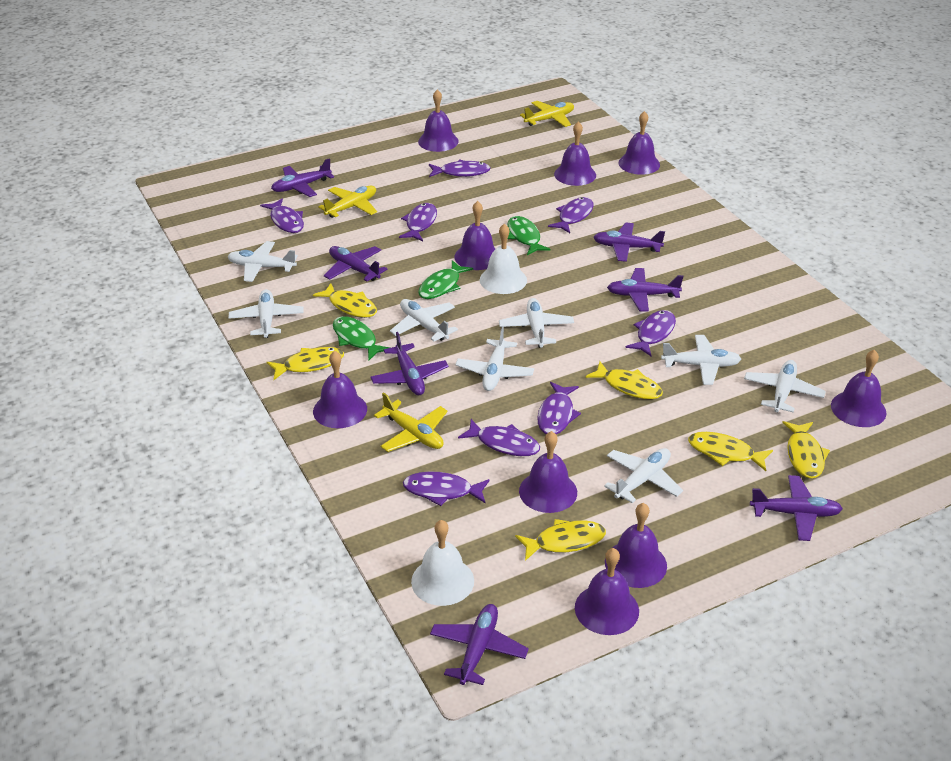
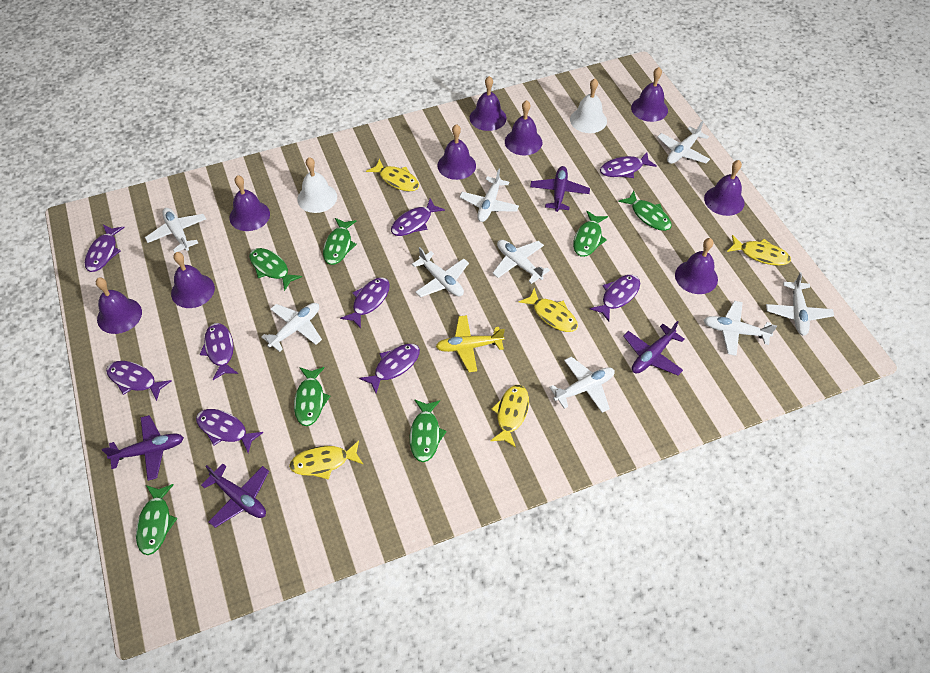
green fish: [333,316,390,360] [418,260,473,299] [507,216,551,255] = 3 -> [136,484,177,555] [249,248,302,291] [294,367,331,426] [323,218,357,265] [410,399,447,462] [573,211,608,257] [618,191,672,231] = 7
purple fish: [260,199,304,233] [399,203,437,241] [403,471,490,506] [429,159,490,177] [458,419,540,456] [537,382,581,434] [548,197,594,233] [626,310,676,356] = 8 -> [85,225,125,272] [106,361,172,401] [196,409,263,453] [200,323,238,380] [340,277,390,329] [359,344,420,393] [391,198,445,236] [590,275,640,322] [600,152,657,178] = 9
purple plane: [271,158,334,197] [324,246,388,281] [370,332,449,395] [430,604,529,685] [593,222,665,262] [607,268,683,312] [750,475,843,541] = 7 -> [102,415,184,481] [201,464,269,528] [530,166,590,212] [623,321,684,376] = 4
white plane: [227,241,298,282] [229,289,304,338] [390,299,458,342] [455,326,534,391] [499,298,574,348] [604,448,683,503] [661,335,741,385] [744,360,826,412] = 8 -> [145,208,206,253] [261,303,322,352] [412,247,469,297] [460,169,519,222] [493,240,550,284] [549,356,615,413] [658,121,710,164] [703,301,777,356] [766,272,834,336] = 9
yellow fish: [267,347,344,380] [313,283,377,318] [515,519,606,561] [585,361,663,399] [688,432,773,471] [782,421,830,479] = 6 -> [289,440,363,480] [366,159,419,192] [490,385,529,448] [519,288,578,332] [727,235,791,266] = 5
yellow plane: [318,185,377,218] [374,392,448,452] [520,101,574,127] = 3 -> [436,315,505,372] = 1

